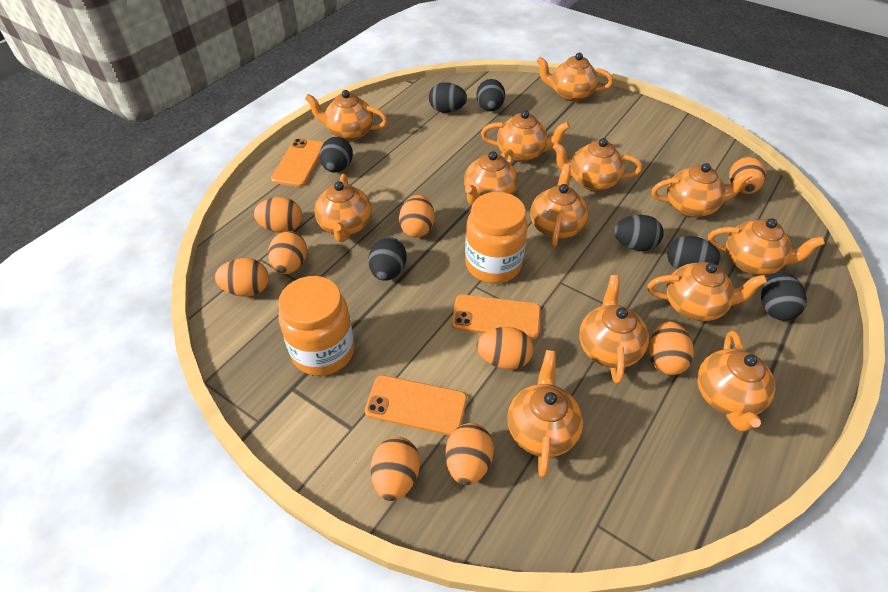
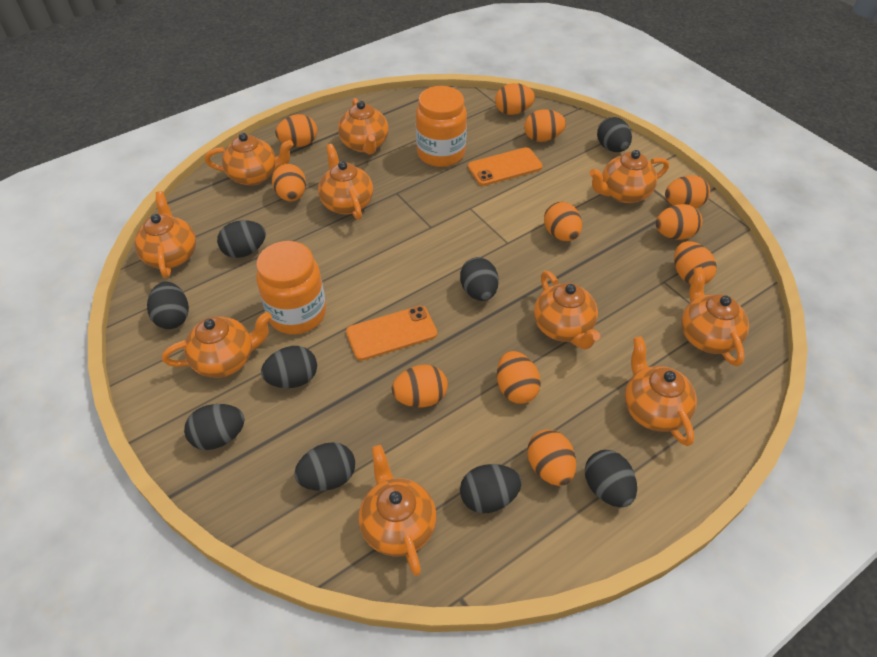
black egg: [320,137,353,173] [368,237,407,281] [429,82,467,113] [476,79,505,111] [614,215,664,251] [667,236,721,269] [761,272,807,321] = 7 -> [147,282,189,329] [184,404,245,450] [217,220,266,258] [261,346,317,388] [294,442,355,491] [460,257,499,301] [460,464,522,513] [585,450,637,507] [597,117,632,152] = 9
orange egg: [215,258,269,297] [254,197,302,233] [268,231,307,274] [371,437,420,501] [399,195,435,238] [446,423,494,485] [476,327,533,370] [648,322,694,375] [729,157,766,194] = 9 -> [272,164,306,201] [275,114,317,147] [392,365,448,407] [495,83,535,115] [497,351,541,404] [524,109,566,142] [527,429,576,486] [544,201,582,241] [656,204,702,240] [665,175,710,208] [674,241,717,285] = 11
orange phone: [271,139,323,187] [365,375,467,436] [452,294,541,339] = 3 -> [346,306,437,361] [468,147,543,186] = 2
orange teapot: [305,90,388,141] [314,174,372,242] [464,149,518,205] [481,110,570,162] [507,350,583,478] [530,164,588,247] [537,53,613,102] [553,138,642,191] [579,275,649,384] [647,262,767,321] [652,163,752,217] [697,331,775,432] [708,218,825,275] = 13 -> [134,191,196,278] [162,312,272,378] [205,133,293,186] [318,144,373,220] [338,98,389,155] [359,445,436,576] [534,271,600,349] [589,150,669,203] [625,336,697,446] [681,267,749,366] = 10

